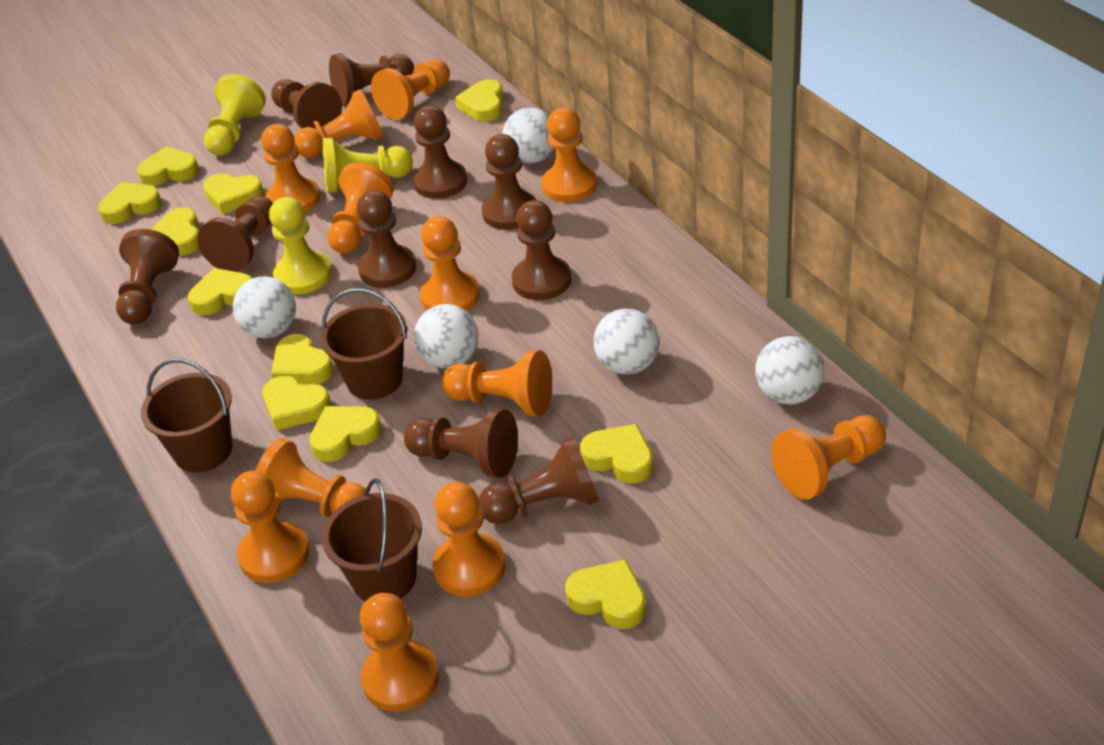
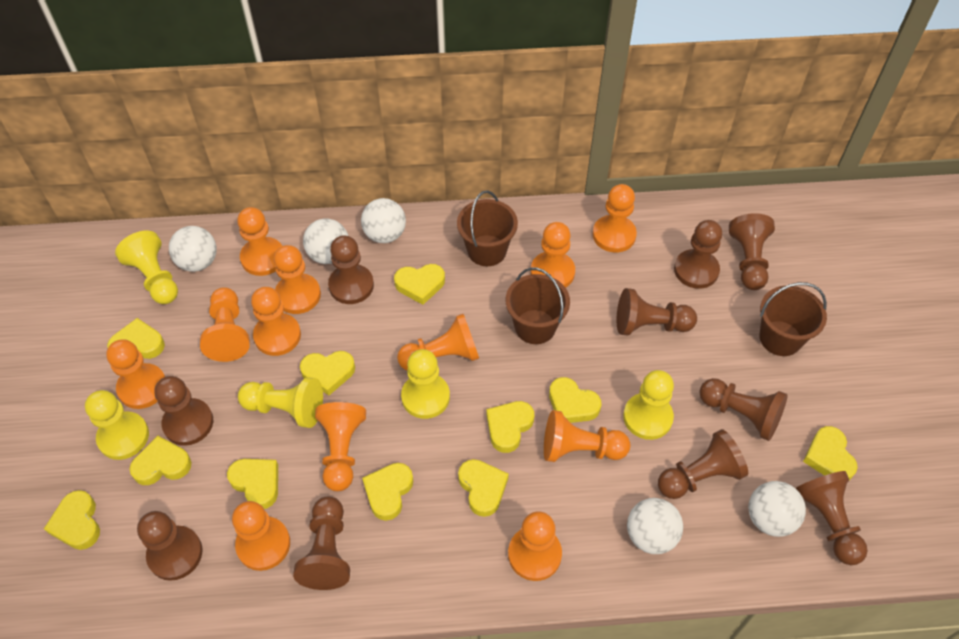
yellow pawn: [204,74,266,156] [269,197,332,294] [323,138,413,193] = 3 -> [85,390,149,460] [115,231,178,304] [238,377,323,428] [401,349,450,419] [623,370,674,440] = 5

